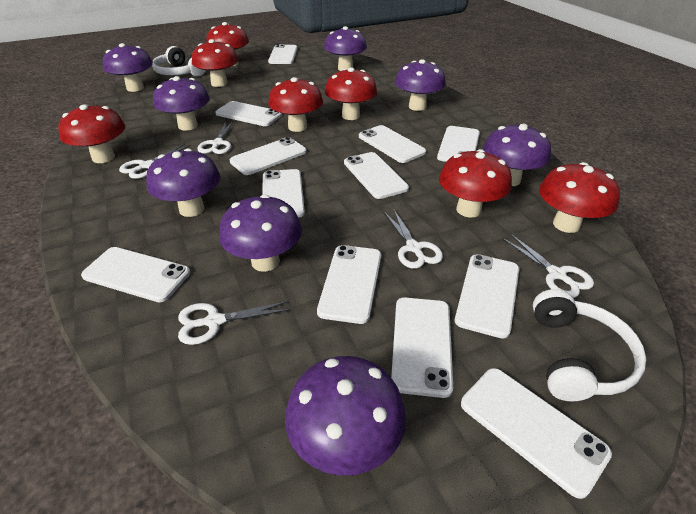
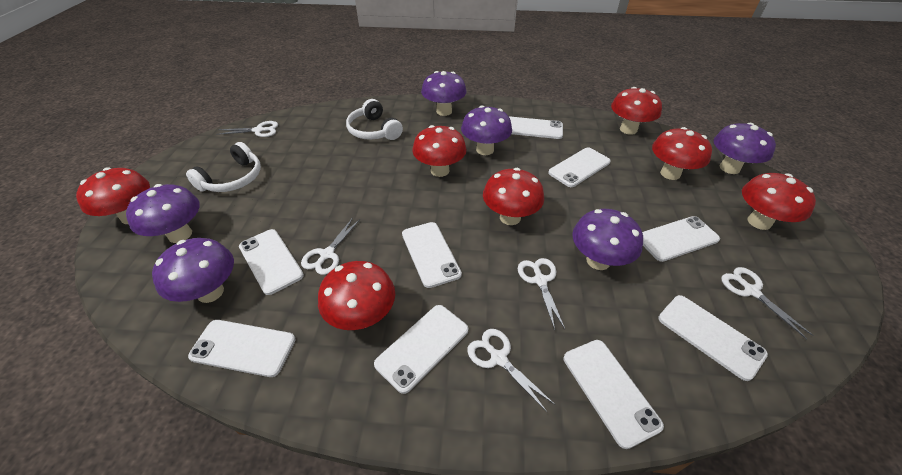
purple mushroom: [103,43,153,92] [146,148,220,217] [153,76,210,131] [219,194,302,272] [285,356,406,476] [324,26,367,71] [395,59,446,111] [483,124,551,186] = 8 -> [126,184,200,243] [152,238,234,303] [421,71,467,116] [461,105,512,155] [572,209,643,270] [714,123,776,174] = 6
white phone: [81,247,190,302] [215,101,282,126] [230,137,307,175] [262,169,305,218] [268,44,298,64] [317,245,381,324] [344,152,409,199] [359,125,426,163] [391,297,453,398] [437,126,480,162] [455,254,519,339] [461,368,612,499] = 12 -> [188,320,296,377] [239,229,304,295] [374,305,468,394] [402,222,462,288] [509,117,563,139] [548,148,611,187] [564,340,664,449] [642,216,720,262] [658,295,768,381] = 9

